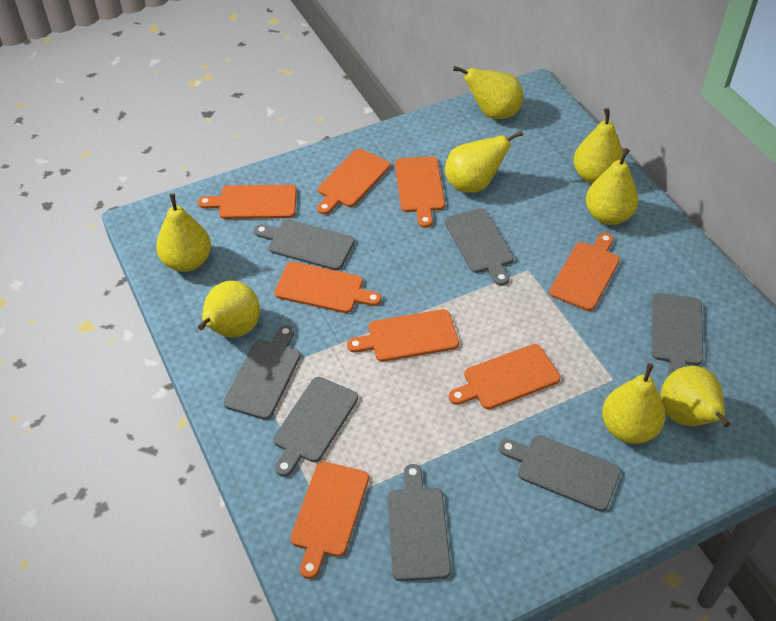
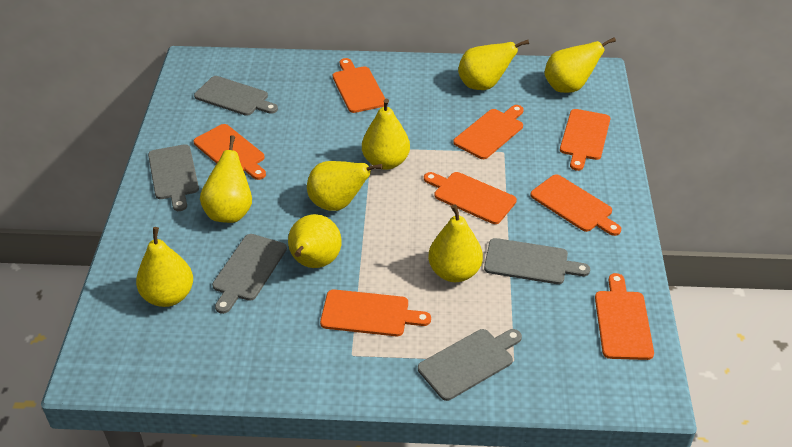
grey cutting board: [223,325,301,420] [254,219,355,270] [273,377,358,477] [387,464,451,581] [445,208,514,286] [499,435,621,511] [652,293,703,375] = 7 -> [148,144,199,211] [194,76,278,116] [212,234,287,314] [418,329,522,401] [484,238,590,284] = 5

